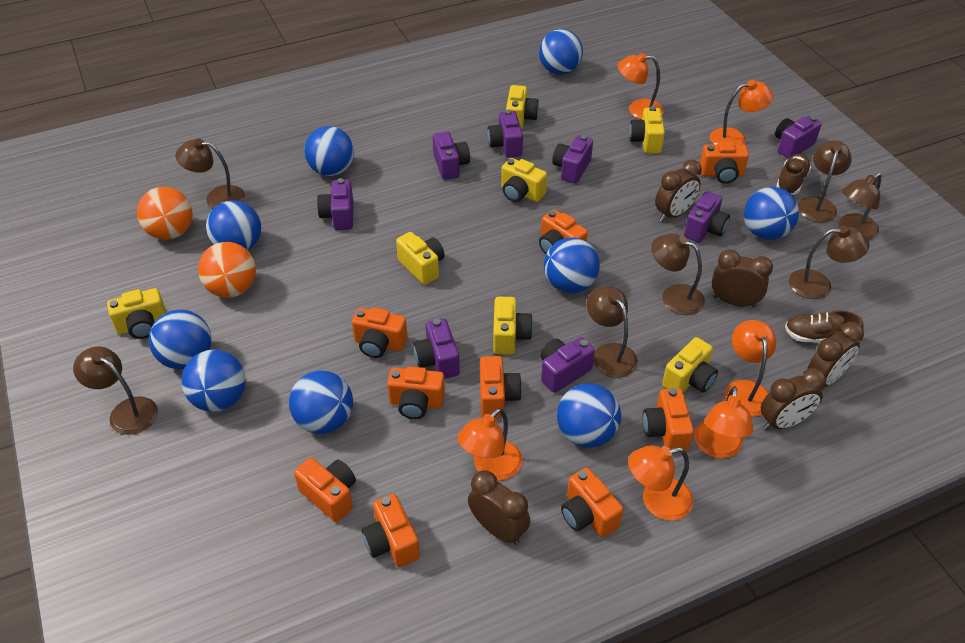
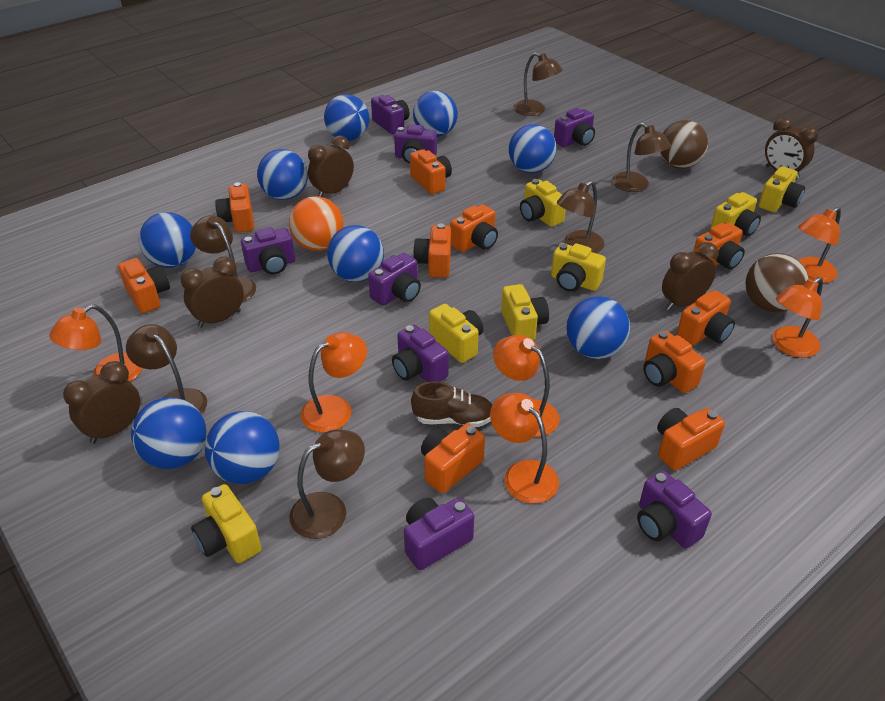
brown ball: none = 0 -> [660,120,708,169] [745,253,809,312] = 2
brown lamp: [73,346,158,435] [176,139,245,208] [587,286,638,378] [651,234,705,315] [789,226,870,299] [798,141,852,223] [839,173,882,240] = 7 -> [126,324,207,415] [190,215,256,302] [289,429,365,539] [513,53,563,116] [557,181,604,253] [612,123,671,192] = 6
brown shoe: [776,154,811,195] [785,310,864,343] = 2 -> [411,381,492,427] = 1
orange ball: [137,187,193,240] [198,242,256,298] = 2 -> [289,196,344,251] = 1
orange camera: [294,458,356,522] [352,308,408,358] [361,494,420,567] [387,367,445,419] [480,356,522,418] [539,210,588,254] [561,468,623,538] [642,388,694,453] [700,141,749,184] = 9 -> [118,258,170,313] [215,182,254,233] [410,149,452,194] [413,223,451,278] [421,424,485,493] [450,204,498,252] [643,330,706,393] [657,408,725,471] [677,290,735,345] [693,223,745,269] = 10

